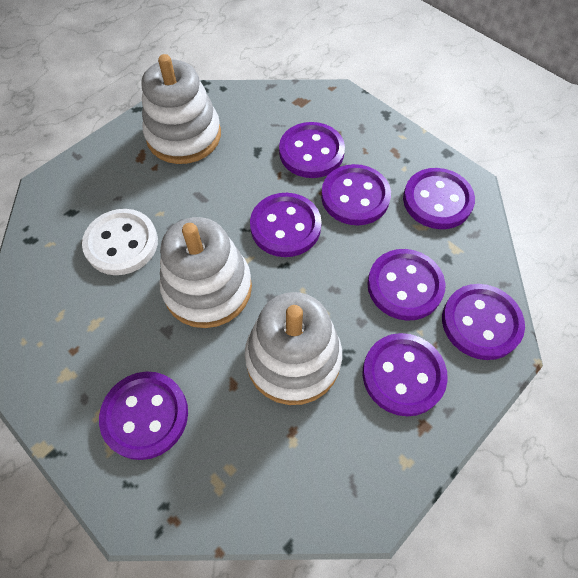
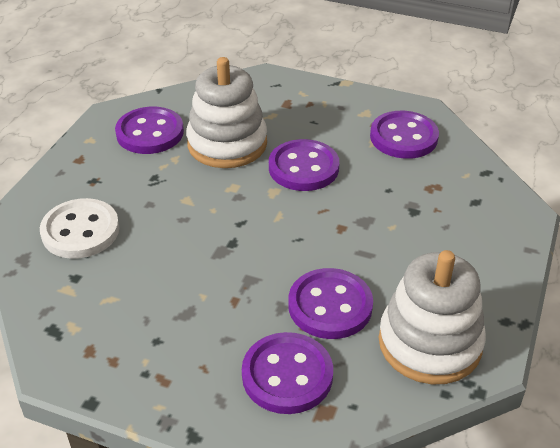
purple button: [99,371,188,460] [250,193,322,257] [279,122,345,178] [321,164,391,225] [362,333,448,416] [367,249,446,321] [403,168,475,229] [442,284,525,360] = 8 -> [115,107,184,154] [242,332,333,414] [269,139,339,191] [288,268,373,339] [370,111,439,159] = 5
white stacking toy: [141,54,221,164] [159,217,252,328] [245,292,342,405] = 3 -> [186,57,267,168] [379,250,486,384] = 2

